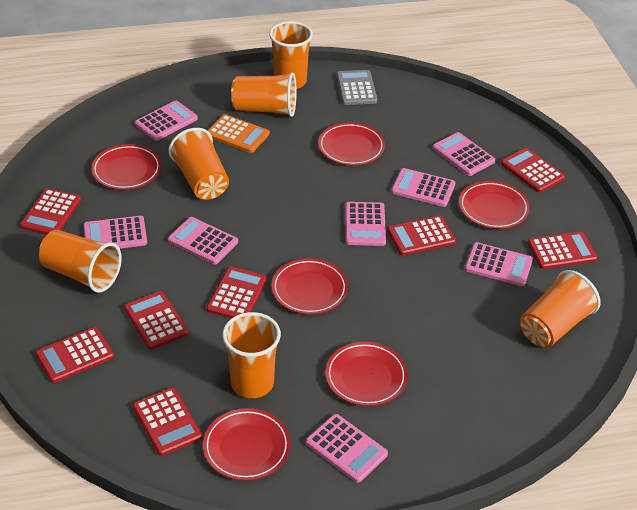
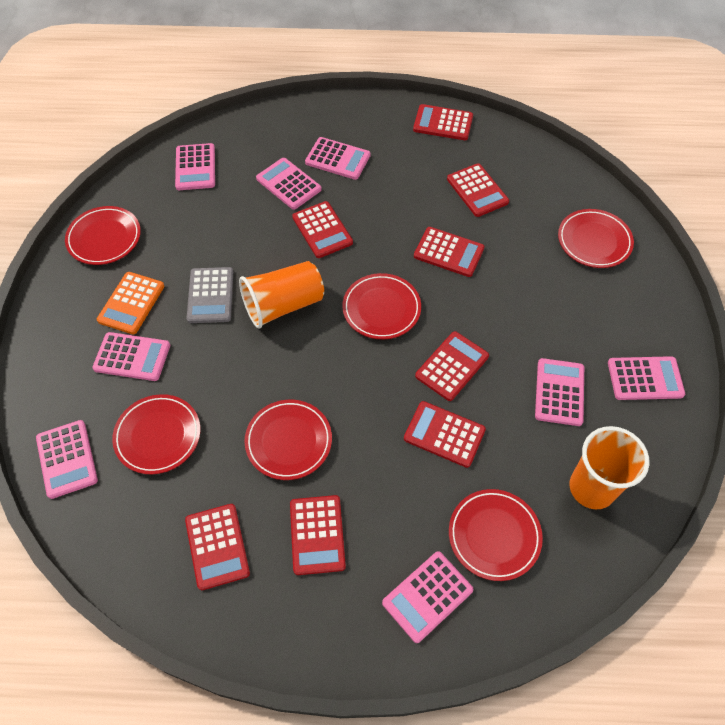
orange cup: [39,230,122,293] [168,128,229,200] [222,312,281,398] [231,72,297,117] [269,21,313,89] [520,270,601,348] = 6 -> [239,261,324,329] [570,426,650,509] = 2

